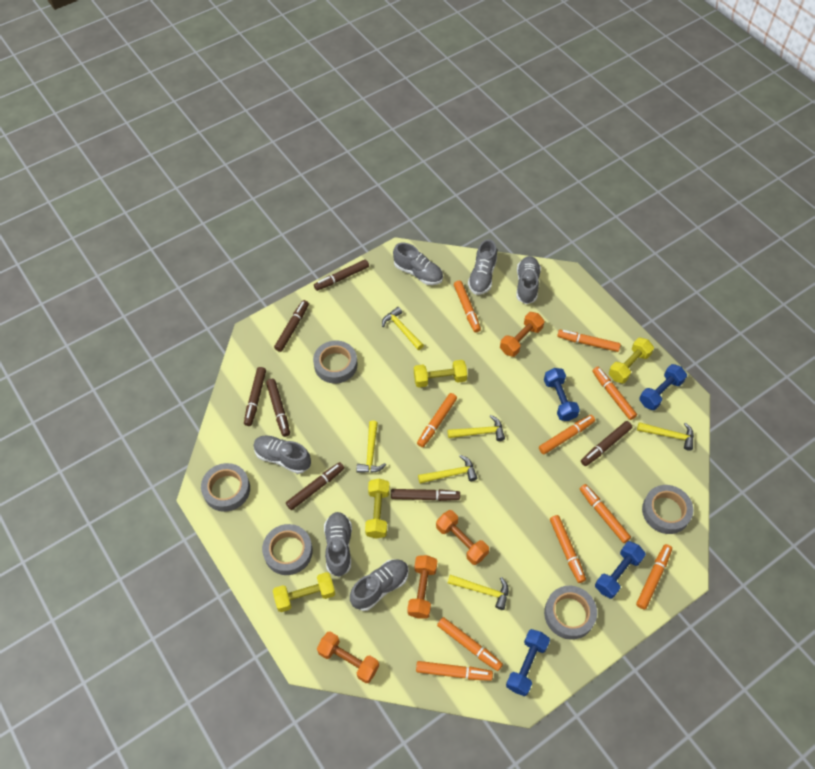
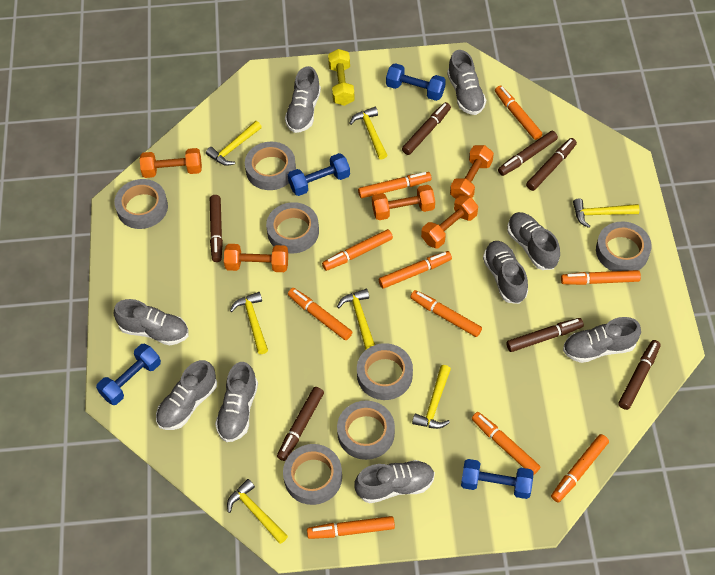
grey shoe: [253,435,311,474] [324,512,352,577] [350,559,409,611] [393,243,443,285] [468,239,497,295] [516,256,541,304] = 6 -> [114,299,189,345] [156,360,217,430] [215,362,258,442] [285,66,321,133] [354,460,435,503] [447,50,486,115] [483,241,528,304] [508,212,560,270] [563,317,641,363] = 9
grey tape: [201,463,250,512] [262,524,313,575] [313,341,357,383] [544,586,597,640] [642,485,693,534] = 5 -> [114,179,168,229] [245,142,296,190] [266,202,319,253] [283,444,342,505] [337,401,395,460] [357,343,413,400] [596,221,652,271] = 7
orange dumbbell: [317,632,379,683] [407,555,437,619] [436,510,489,565] [500,312,545,357] = 4 -> [140,148,202,178] [224,244,288,272] [372,185,435,220] [421,195,478,248] [450,145,494,199] = 5
yellow dumbbell: [273,572,335,612] [365,479,390,539] [414,360,467,388] [609,338,654,384] = 4 -> [328,49,355,106] = 1
yellow hammer: [356,421,386,473] [382,307,424,350] [418,455,477,484] [447,415,505,441] [448,575,509,610] [637,422,694,451] = 6 -> [206,121,262,166] [227,479,288,544] [230,292,268,354] [337,289,375,350] [349,107,387,160] [412,365,451,429] [573,198,639,228] = 7

